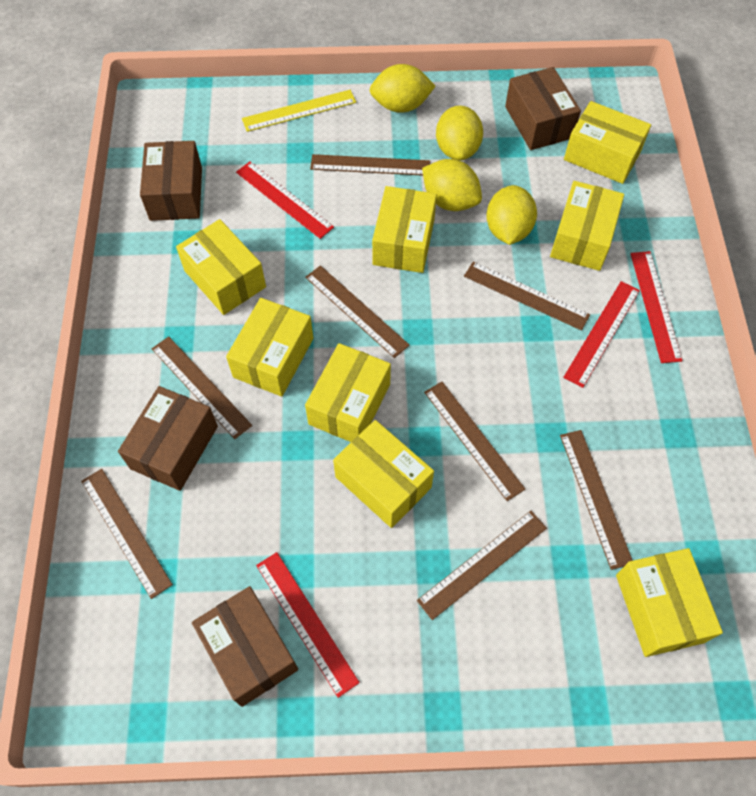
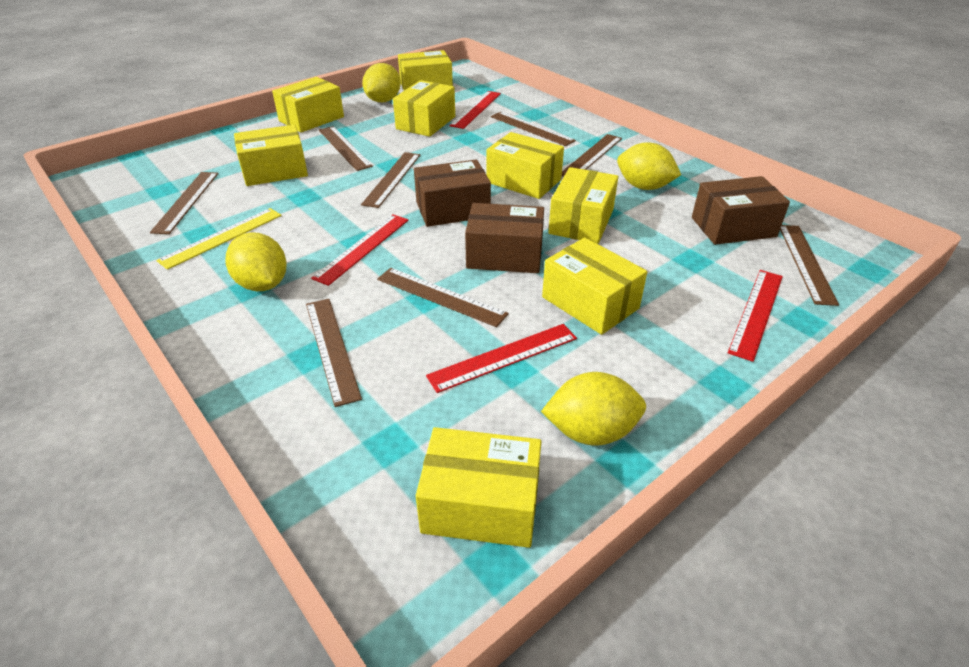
brown box: [118,386,218,491] [140,141,202,221] [192,586,298,707] [505,67,581,150] = 4 -> [414,159,491,227] [465,203,544,273] [692,176,790,245] = 3

